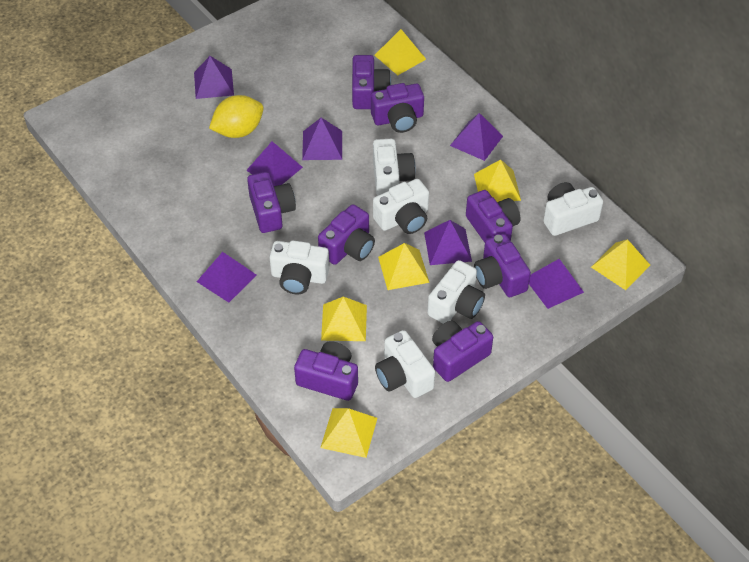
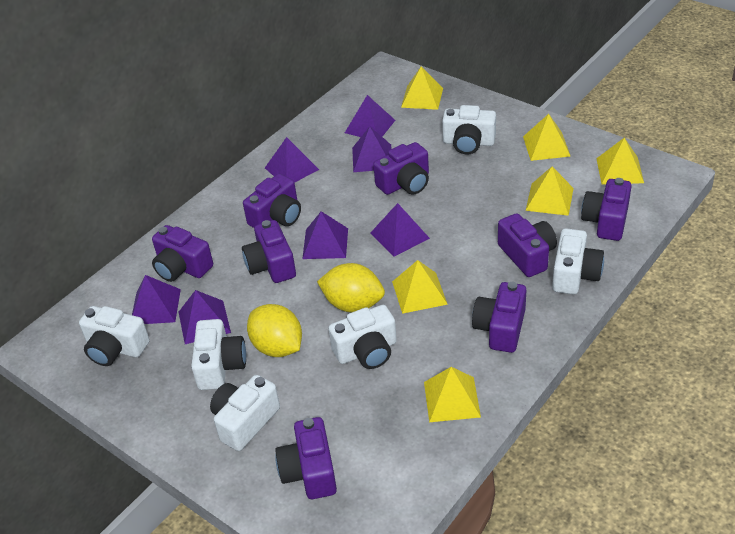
yellow lemon: [209,95,264,138] = 1 -> [247,304,302,357] [317,263,385,312] = 2

